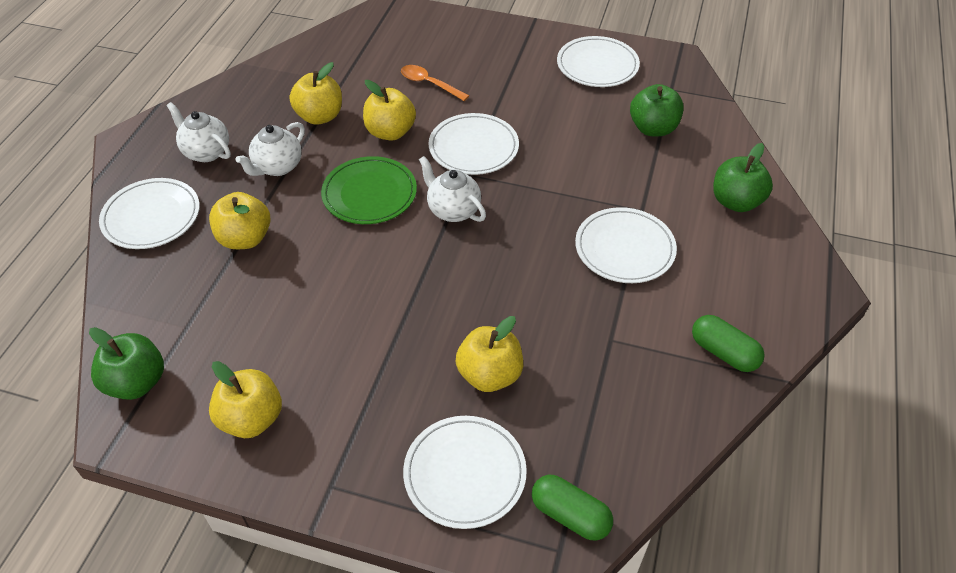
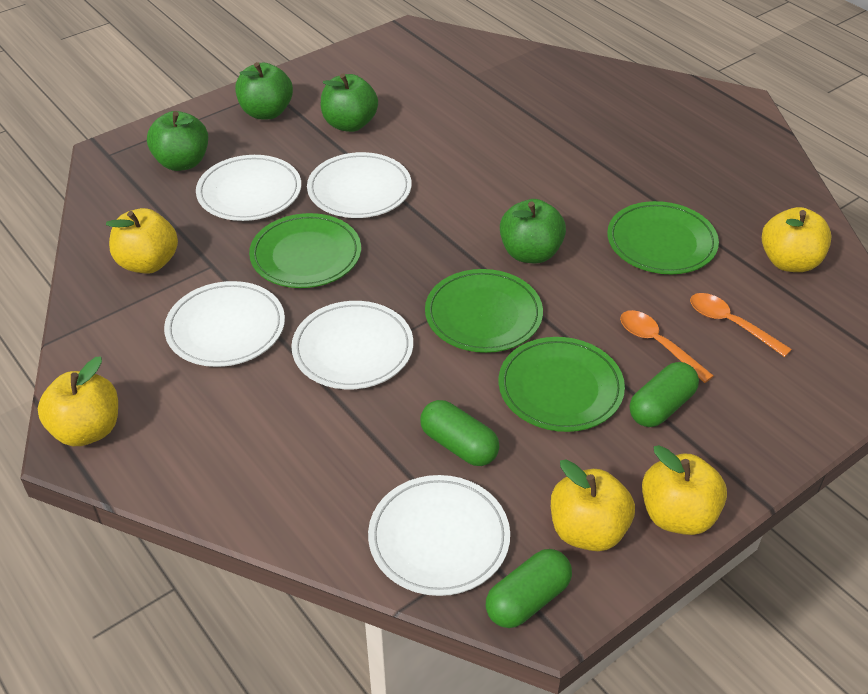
green apple: [89,327,164,400] [630,84,684,136] [713,143,773,212] = 3 -> [147,111,208,171] [235,62,293,119] [321,73,378,132] [500,199,566,263] = 4
green capsule: [532,475,613,541] [692,315,765,372] = 2 -> [420,400,499,466] [486,549,572,628] [630,362,699,427] = 3
green plate: [321,156,417,224] = 1 -> [249,213,361,288] [425,269,543,353] [498,337,625,432] [607,201,719,274] = 4
orange spoon: [401,65,469,101] = 1 -> [620,310,714,383] [690,293,792,357] = 2
white teapot: [166,102,231,162] [236,122,305,176] [419,156,486,222] = 3 -> none = 0

